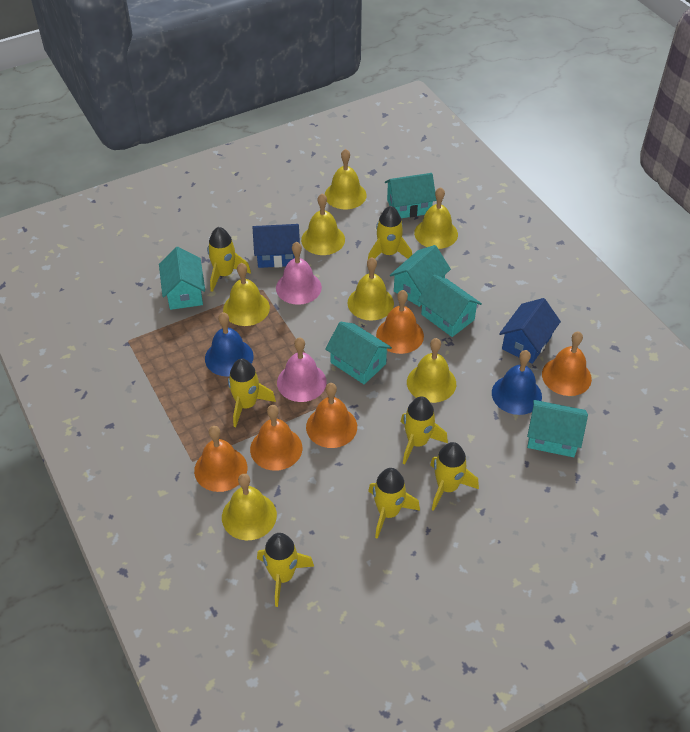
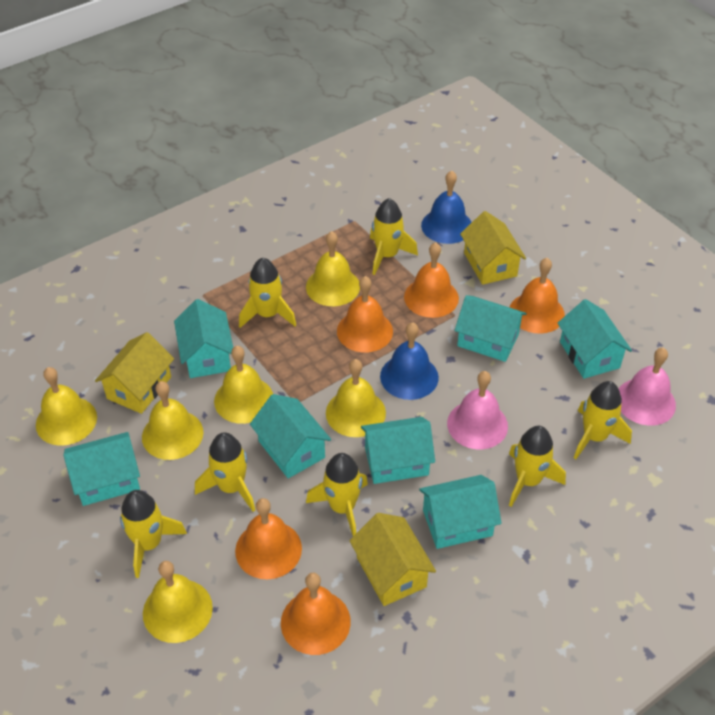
blue house: [253,224,300,268] [499,298,561,364] = 2 -> none = 0
turquoise house: [159,247,205,310] [325,322,392,384] [385,173,436,218] [389,245,451,307] [418,275,482,337] [527,400,588,457] = 6 -> [63,432,140,506] [174,299,233,378] [250,394,331,478] [361,417,435,484] [419,475,502,549] [454,295,527,362] [558,299,632,379] = 7
yellow bell: [222,474,277,540] [223,263,270,326] [301,194,345,255] [325,149,367,209] [348,257,394,321] [407,338,456,403] [414,187,458,249] = 7 -> [36,367,97,446] [142,381,203,460] [143,561,213,643] [214,346,273,424] [306,231,360,306] [326,359,386,437] = 6
yellow house: none = 0 -> [95,332,174,414] [349,513,436,606] [460,211,526,285] = 3

